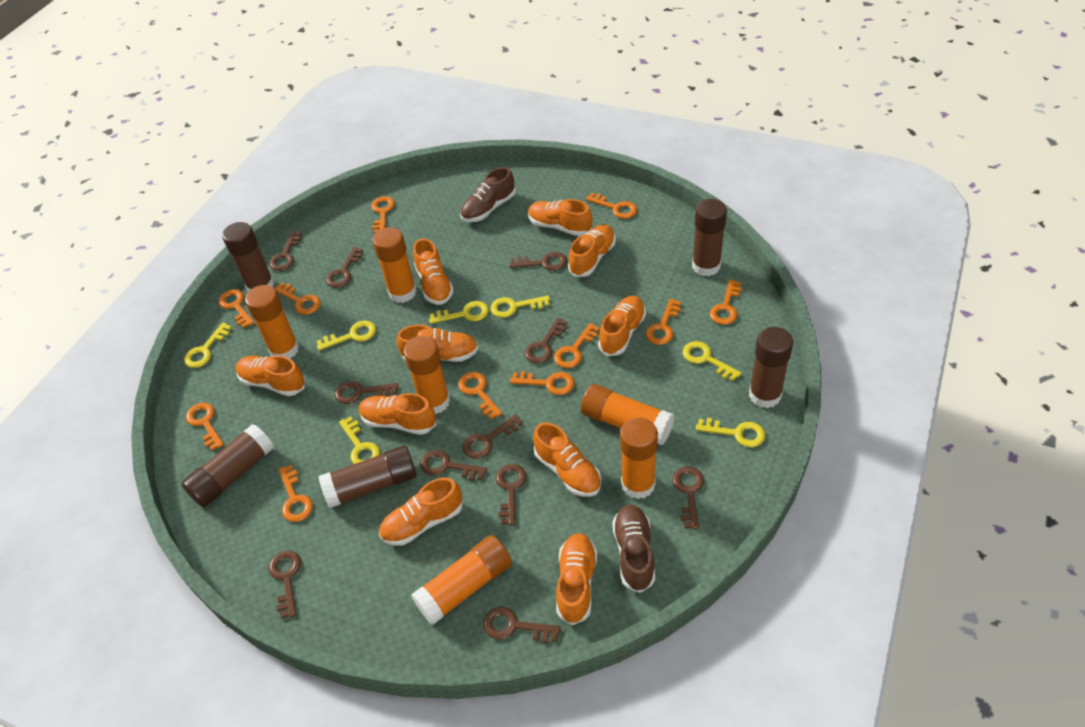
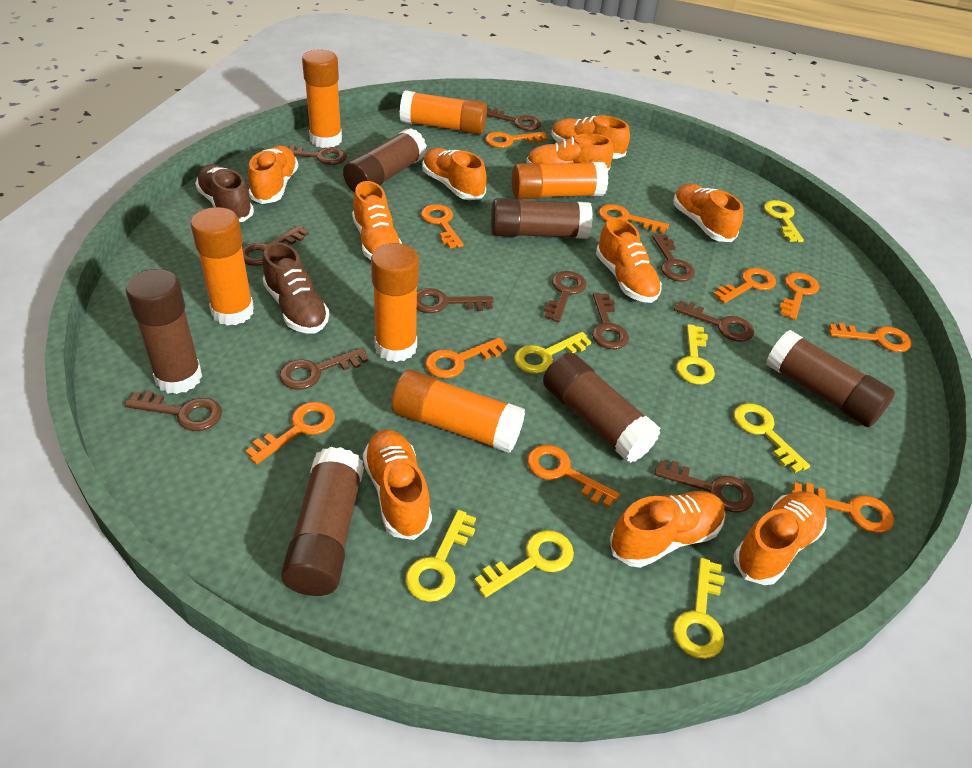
brown glue stick: [181,424,274,507] [222,222,275,292] [319,445,417,508] [692,199,727,276] [749,327,793,408] = 5 -> [126,269,202,394] [281,447,364,596] [343,128,427,193] [491,198,593,239] [543,353,661,463] [766,330,895,427] = 6
orange key: [186,403,224,451] [218,289,254,328] [274,283,321,315] [279,465,313,522] [371,196,395,233] [458,372,502,419] [510,371,574,395] [554,323,600,368] [586,193,637,219] [646,299,681,345] [710,279,742,325] = 11 -> [246,402,335,464] [421,204,464,249] [425,337,507,379] [485,132,547,148] [527,445,620,508] [599,204,669,233] [714,268,776,303] [779,272,819,320] [791,482,894,533] [829,323,912,352] = 10

